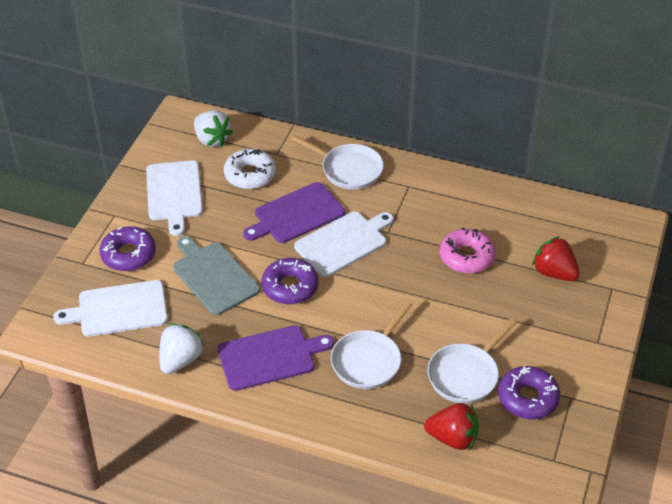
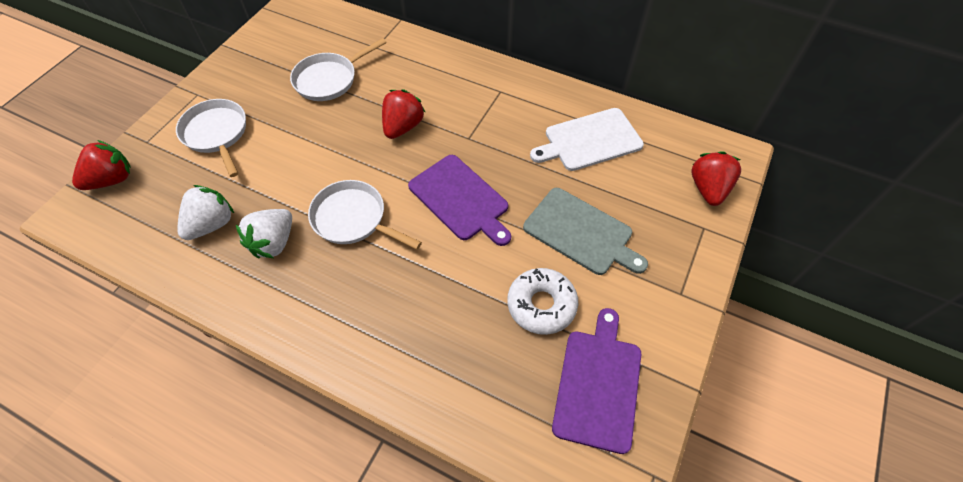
pink donut: [440,227,496,274] = 1 -> none = 0
purple donut: [100,226,156,271] [262,258,318,304] [498,366,560,419] = 3 -> none = 0
red strawberry: [424,403,479,450] [532,236,580,281] = 2 -> [72,140,131,190] [382,89,426,139] [691,151,741,206] = 3
white cutting board: [53,280,168,336] [146,160,203,236] [294,211,394,277] = 3 -> [530,108,644,171] = 1

